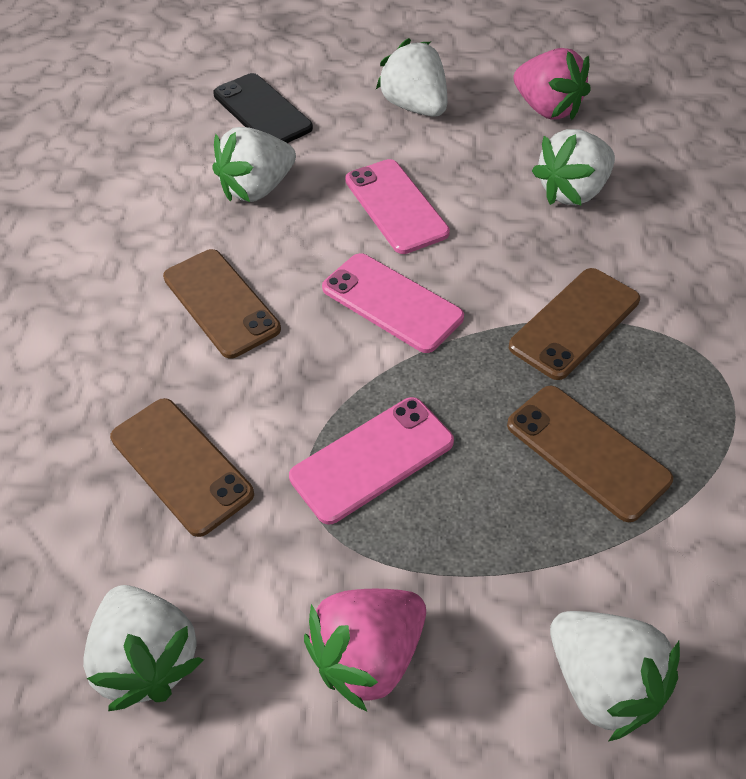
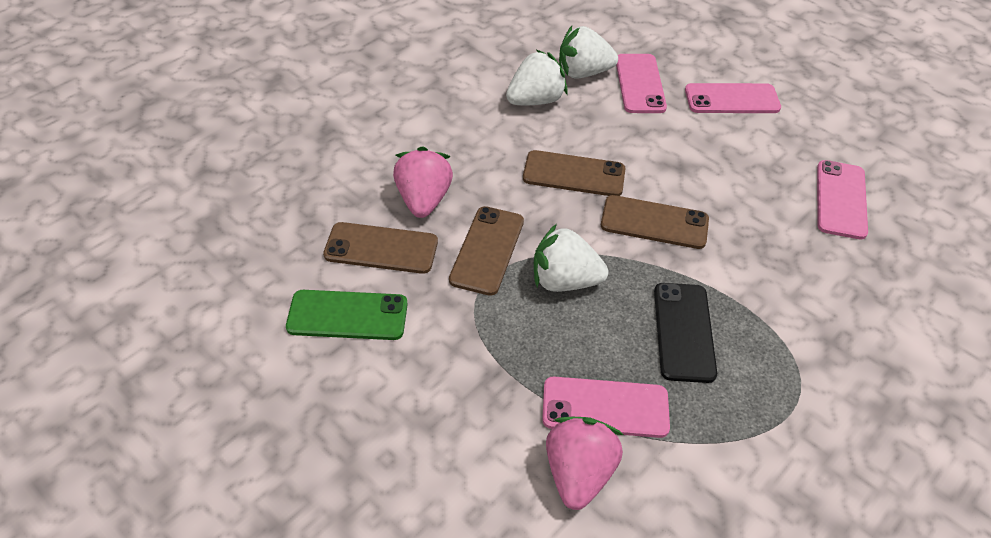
green phone: none = 0 -> [286,290,408,340] = 1
pink phone: [289,397,454,524] [322,253,464,353] [345,159,450,254] = 3 -> [542,377,670,438] [616,54,667,113] [685,83,781,113] [817,160,868,240] = 4
white strawberry: [83,585,204,711] [213,127,296,202] [376,38,447,117] [532,129,615,205] [550,611,680,742] = 5 -> [506,50,568,105] [534,224,608,292] [559,26,618,79] = 3

